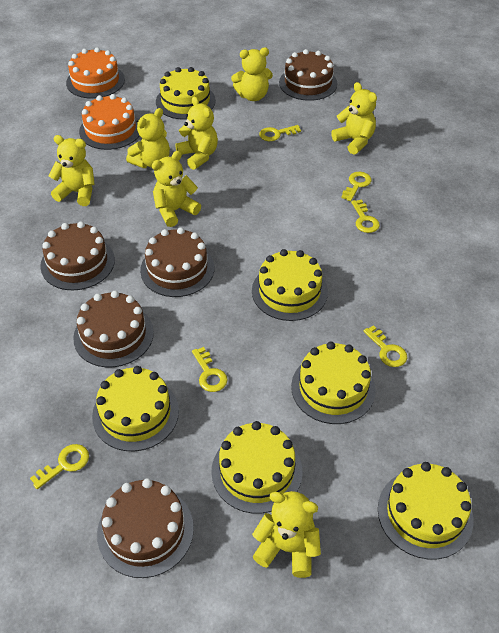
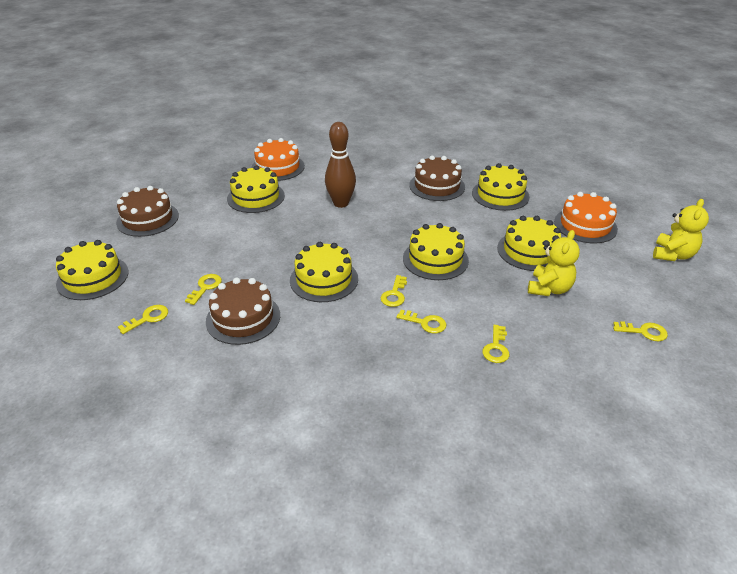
brown bowling pin: none = 0 -> [325,122,356,208] = 1
brown cake: [40,222,115,290] [73,291,154,367] [97,478,194,578] [140,228,214,297] [279,49,338,101] = 5 -> [116,186,179,237] [206,277,280,345] [409,156,465,201] = 3
yellow teddy bear: [49,135,95,206] [126,108,170,168] [152,151,201,227] [175,96,218,170] [231,47,273,101] [252,491,321,578] [331,82,377,155] = 7 -> [528,230,580,296] [653,199,709,261] = 2

